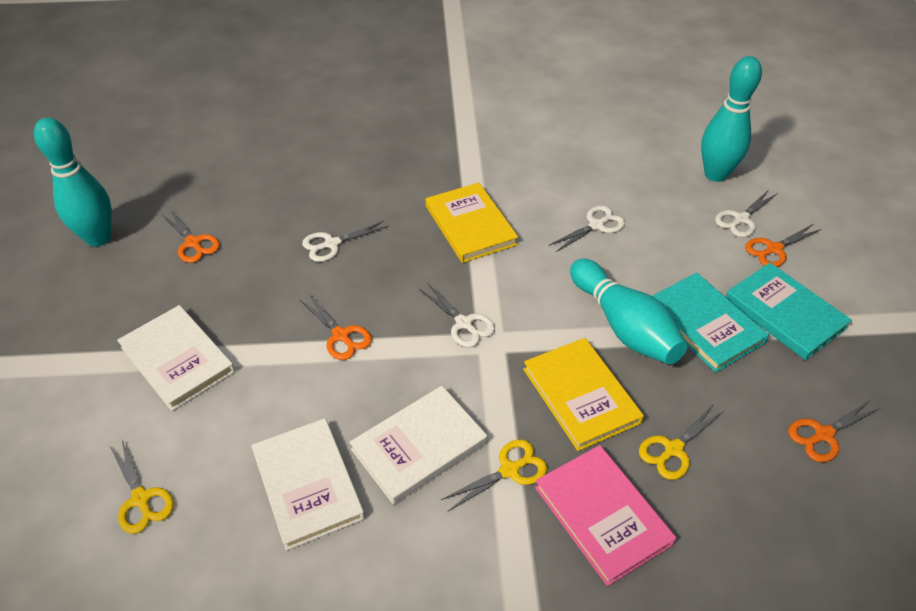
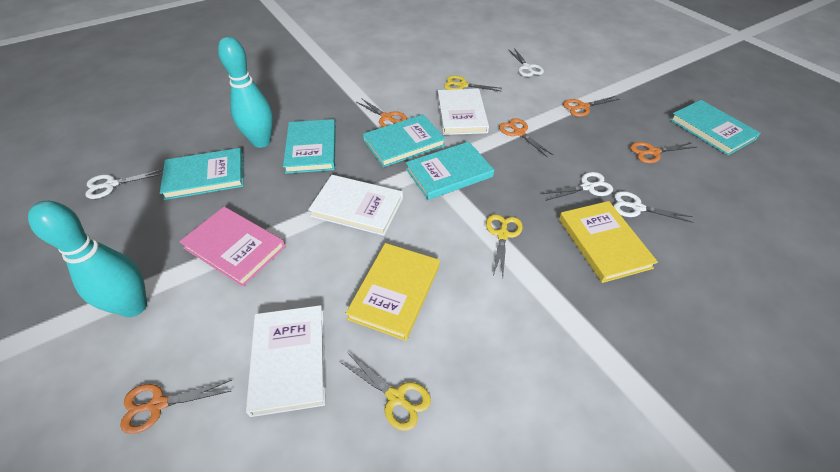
orange scissors: [161,209,220,263] [300,294,372,360] [745,224,822,267] [788,400,882,462] = 4 -> [120,380,232,434] [356,98,407,127] [499,118,553,157] [563,96,620,117] [630,142,697,163] = 5
turquoise book: [653,273,769,373] [726,263,852,360] = 2 -> [160,148,244,200] [283,119,336,174] [363,114,446,167] [406,142,494,200] [670,100,761,155] = 5
turquoise bowling pin: [34,118,112,247] [570,259,687,364] [701,56,762,182] = 3 -> [28,201,147,317] [218,37,273,148] = 2

